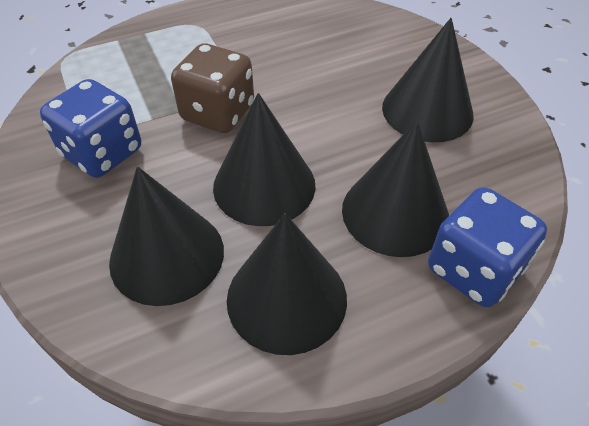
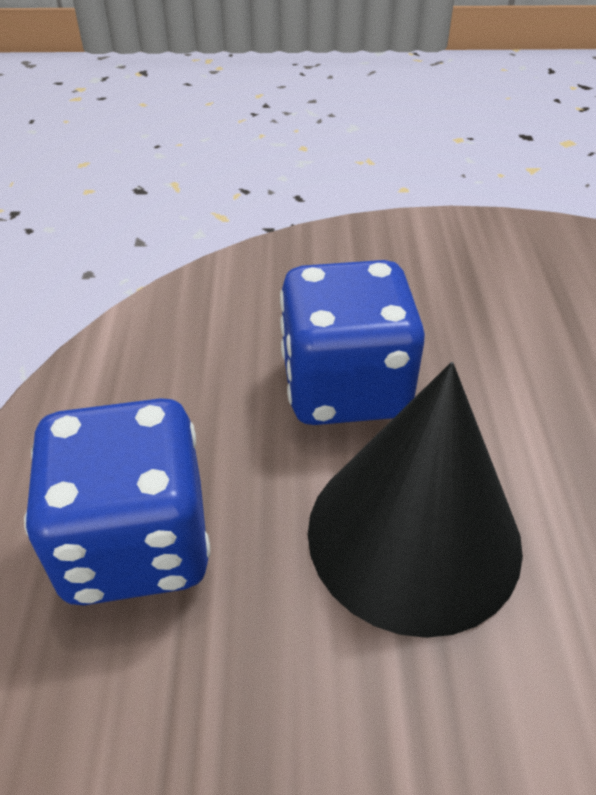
black cone: [109,167,224,306] [213,93,316,226] [227,213,347,355] [342,121,449,257] [382,18,474,142] = 5 -> [308,362,523,638] = 1
brown dice: [171,43,254,133] = 1 -> none = 0

